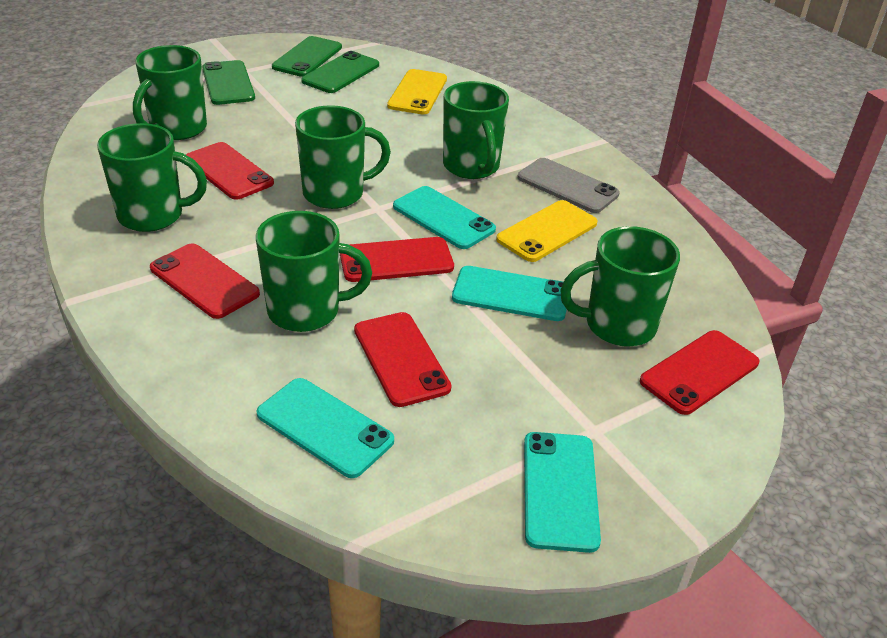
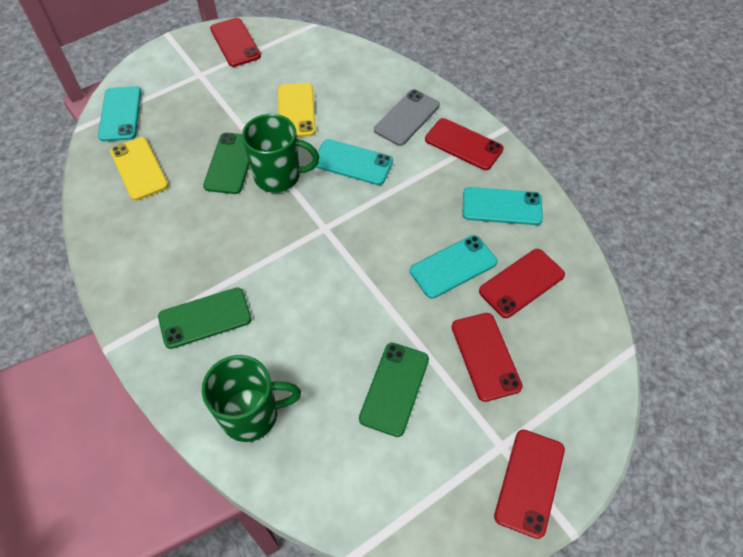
green mug: [97,123,207,232] [133,45,207,140] [256,211,372,332] [295,105,391,209] [443,81,509,179] [560,226,680,347] = 6 -> [202,355,301,442] [242,114,319,193] = 2

